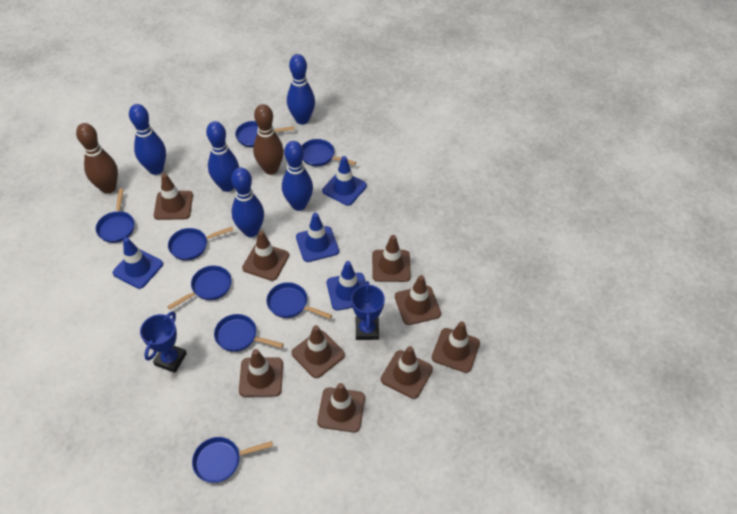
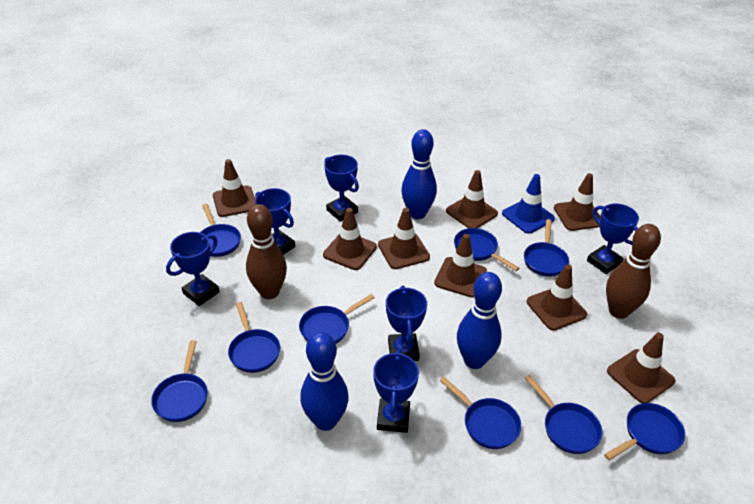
blue bowling pin: [129,104,166,175] [206,121,239,192] [231,167,264,237] [282,141,313,211] [287,54,315,125] = 5 -> [300,332,349,431] [401,129,437,219] [457,272,502,369] = 3
blue pan: [96,188,135,243] [167,266,231,310] [168,227,233,261] [192,437,273,483] [214,314,284,352] [235,121,295,147] [267,282,332,319] [302,139,356,166] = 8 -> [151,340,208,422] [200,204,241,257] [228,302,280,373] [299,294,375,344] [440,377,521,449] [454,228,519,271] [524,219,569,276] [525,375,602,454] [604,403,685,461] = 9
blue traffic cone: [113,237,163,289] [296,213,339,262] [322,156,367,206] [327,261,366,311] = 4 -> [502,174,555,234] = 1
blue trophy: [140,311,187,373] [351,281,385,340] = 2 -> [166,232,220,306] [255,188,295,255] [324,155,359,221] [373,350,419,433] [386,286,427,361] [587,203,639,274] = 6
brown traffic cone: [154,173,193,220] [239,349,283,397] [242,231,289,281] [292,325,345,378] [317,383,365,433] [372,235,411,282] [381,346,433,399] [395,275,441,325] [432,321,480,373] = 9 -> [213,159,256,217] [323,208,377,270] [378,208,430,269] [434,234,487,297] [446,170,498,228] [527,265,587,331] [554,173,601,231] [607,333,675,403] = 8

